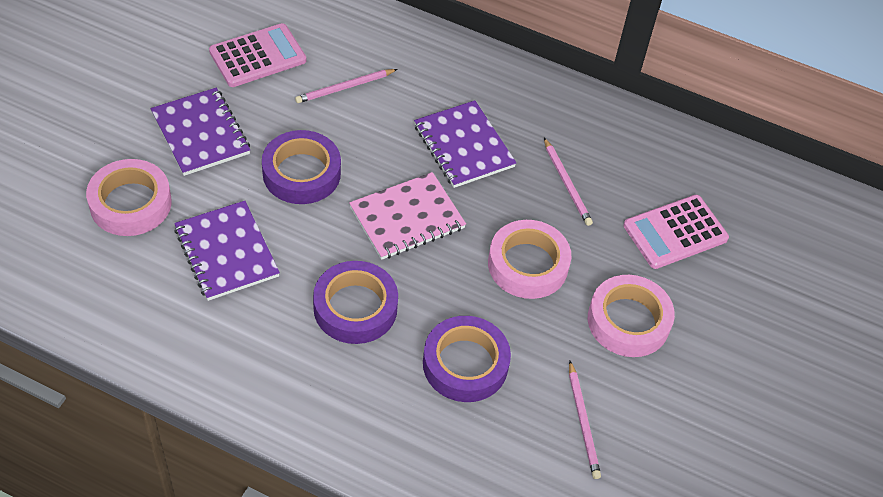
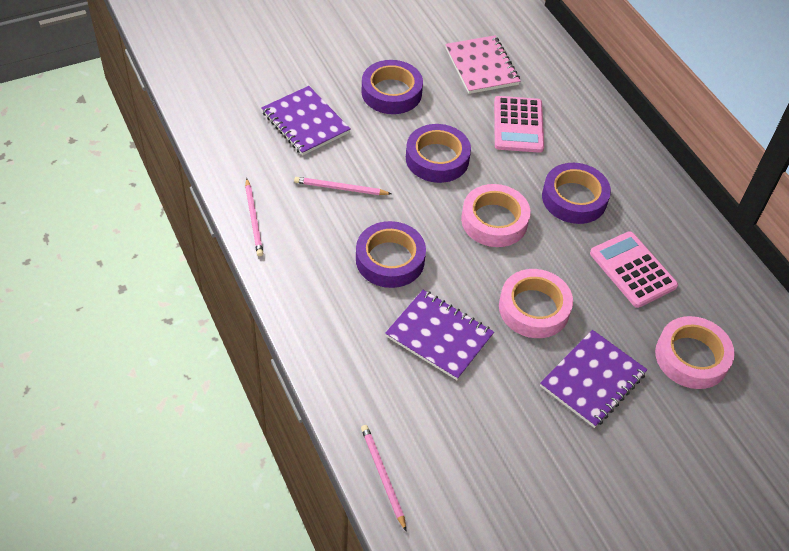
purple tape: [262,130,341,204] [313,261,398,344] [423,316,511,402] = 3 -> [356,221,426,288] [361,60,423,114] [406,124,471,183] [542,163,611,224] = 4

